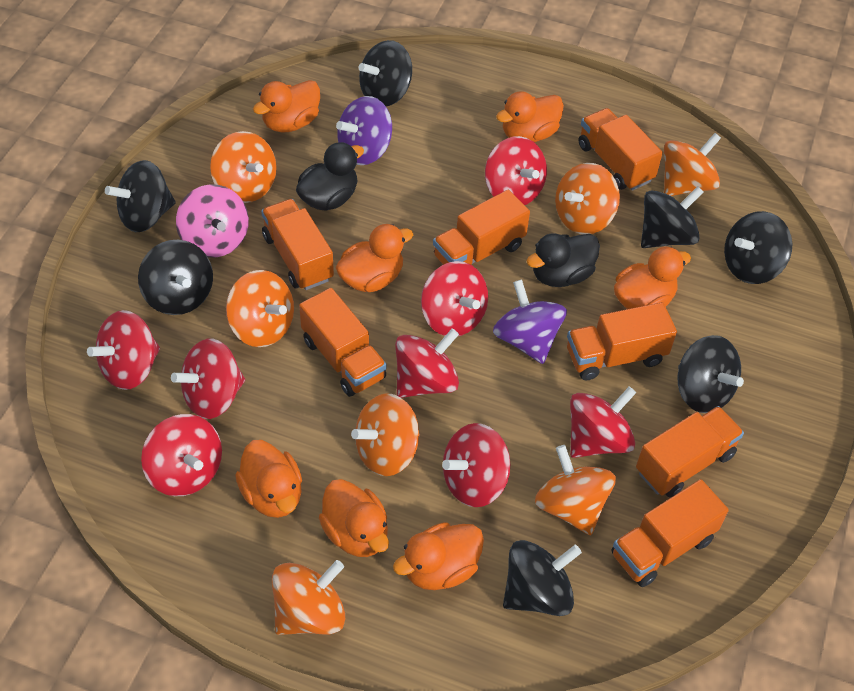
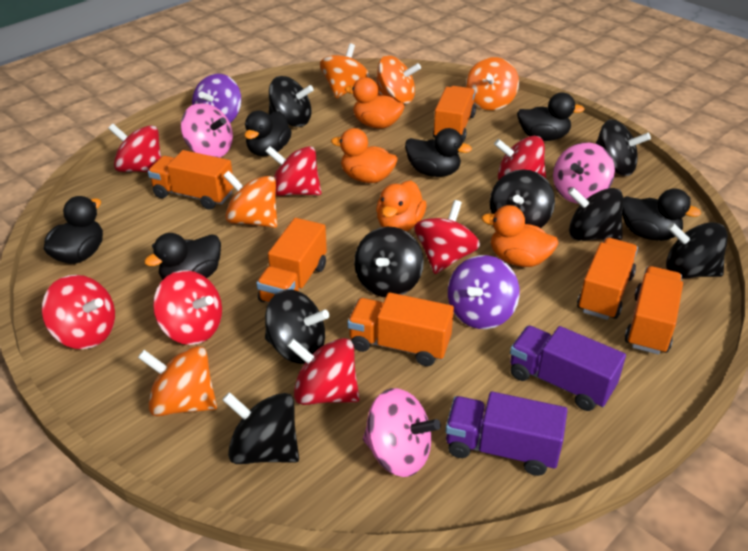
black duck: [296,142,364,211] [527,233,600,287] = 2 -> [44,196,103,264] [144,233,221,280] [244,111,292,156] [405,128,472,177] [517,92,584,141] [622,188,701,241] = 6
black spinning top: [105,160,176,232] [138,240,213,315] [358,40,412,106] [503,540,582,616] [641,186,703,248] [678,335,744,413] [724,211,792,284] = 7 -> [222,392,299,464] [265,289,329,364] [269,76,314,127] [354,227,424,297] [490,169,555,228] [568,187,623,241] [596,120,651,176] [666,222,728,279] = 8
orange duck: [235,440,302,518] [253,80,320,133] [319,479,389,557] [336,224,413,292] [393,522,484,590] [496,91,564,142] [614,247,691,309] = 7 -> [331,128,398,183] [345,77,405,129] [376,181,427,231] [482,205,559,267] = 4
orange spinning top: [210,131,277,203] [226,270,294,347] [272,560,345,635] [351,393,420,476] [535,445,616,535] [555,163,620,234] [664,133,721,196] = 7 -> [138,346,217,416] [223,171,277,228] [320,43,369,99] [376,55,421,104] [466,57,519,110] = 5
orange truck: [261,199,334,290] [299,288,387,397] [433,190,530,265] [567,302,677,380] [579,108,663,190] [611,479,729,587] [636,406,744,497] = 7 -> [148,150,233,210] [256,218,327,303] [348,292,454,366] [433,86,476,142] [577,238,638,320] [625,266,683,355] = 6
pink spinning top: [176,184,249,258] = 1 -> [181,103,233,158] [363,388,441,477] [553,142,615,204] = 3
purple truck: none = 0 -> [445,391,568,476] [510,326,626,411] = 2
red spinning top: [87,310,160,390] [141,414,222,496] [171,339,245,419] [395,328,459,398] [421,261,488,336] [442,423,510,507] [485,136,547,205] [570,387,636,458] = 8 -> [42,275,115,349] [108,124,161,172] [153,270,222,345] [265,146,321,196] [287,338,360,405] [414,200,480,274] [494,136,546,180] = 7

